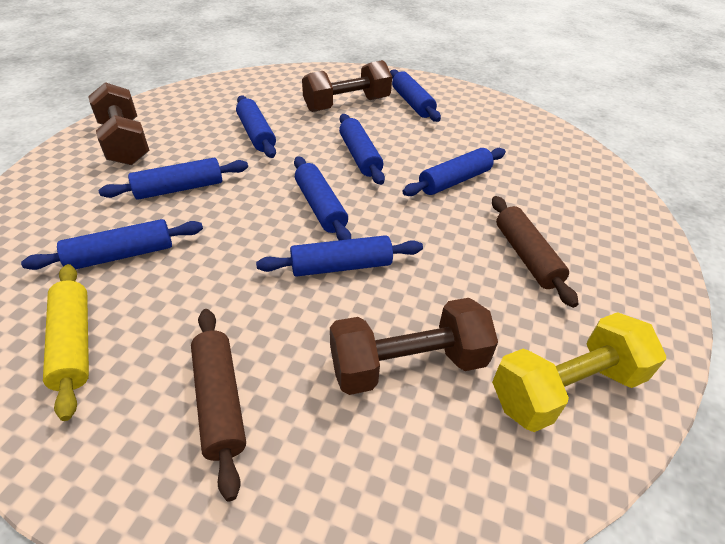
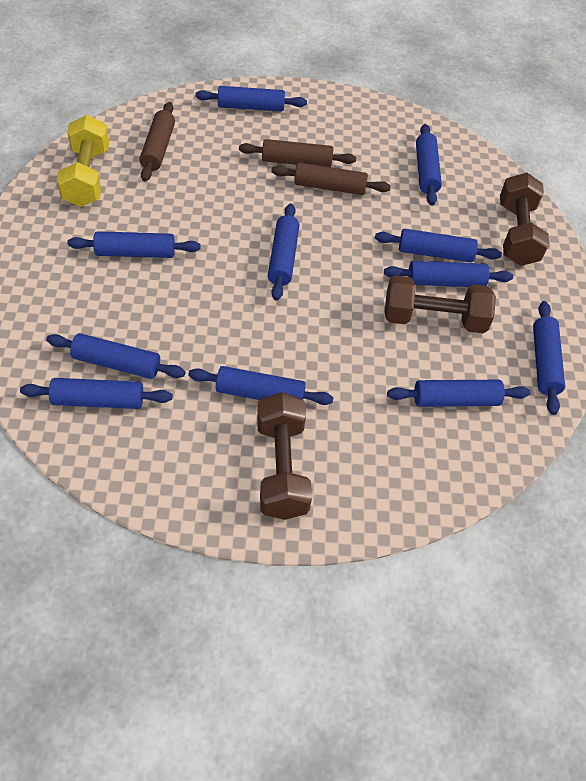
blue rolling pin: [21,219,203,270] [98,158,248,200] [236,95,276,158] [256,235,423,277] [294,156,351,240] [339,114,385,185] [390,69,441,122] [403,148,506,196] = 8 -> [20,378,172,409] [46,333,185,379] [67,231,201,258] [188,366,334,405] [195,86,307,112] [268,203,299,301] [375,229,502,263] [384,261,513,287] [387,380,530,407] [416,124,442,205] [533,301,565,415] = 11
brown rolling pin: [191,309,246,501] [492,196,579,308] = 2 -> [139,102,175,181] [239,139,356,167] [271,163,391,195] = 3
yellow rolling pin: [43,264,89,421] = 1 -> none = 0

